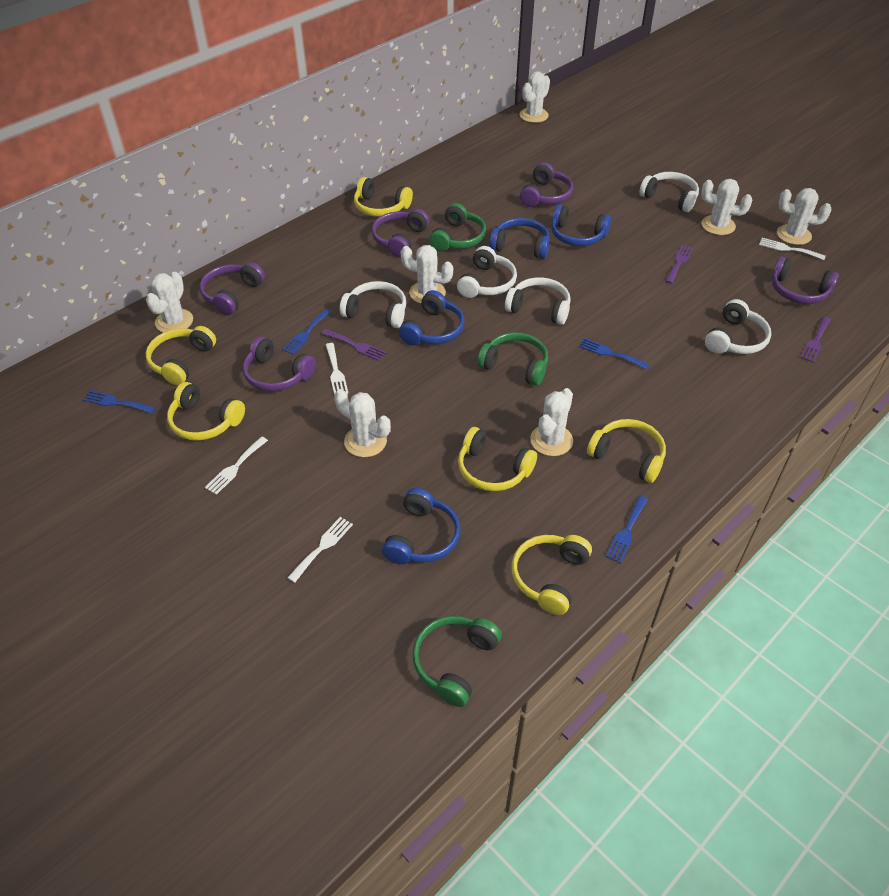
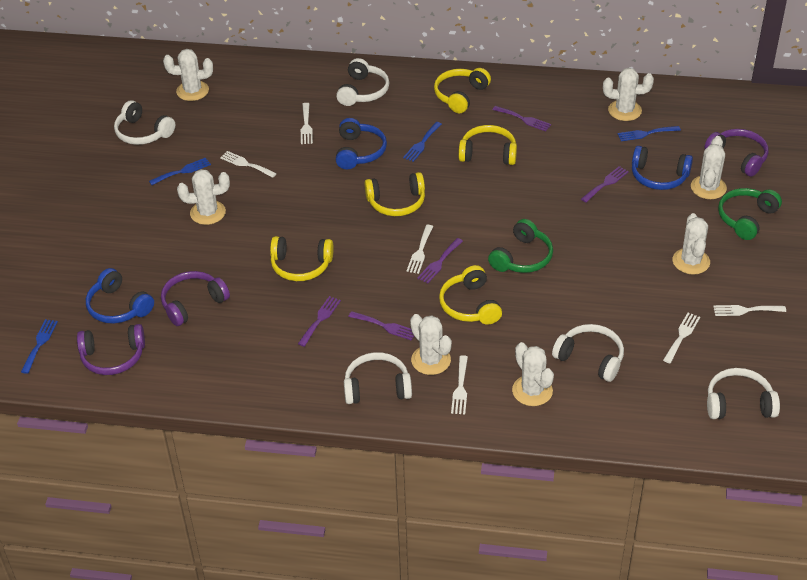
blue headphones: [382,488,461,564] [399,290,465,345] [490,218,550,259] [551,204,611,246] = 4 -> [86,268,154,324] [336,118,387,169] [632,146,693,190] = 3
green headphones: [412,616,502,707] [429,203,486,252] [477,332,548,386] = 3 -> [488,219,553,273] [718,188,782,240] = 2
purple fork: [322,329,386,361] [665,245,694,284] [800,316,831,363] = 3 -> [298,296,341,347] [348,311,414,341] [417,238,463,283] [493,106,551,131] [581,166,629,203] = 5
purple headphones: [200,262,265,315] [243,336,316,391] [371,209,429,257] [520,162,573,207] [771,256,839,304] = 5 -> [77,324,145,375] [161,271,230,326] [704,129,769,177] = 3
white fork: [205,437,268,495] [287,517,353,583] [326,343,348,394] [759,238,826,260] = 4 -> [220,151,277,178] [301,103,313,144] [406,225,433,274] [451,355,468,414] [663,313,700,363] [713,305,786,316] = 6
yellow headphones: [146,326,216,385] [167,382,245,441] [354,177,413,217] [458,427,537,491] [512,535,592,615] [587,419,666,483] = 6 -> [270,236,334,281] [364,172,425,216] [434,68,491,113] [439,265,502,325] [458,125,517,165] = 5

